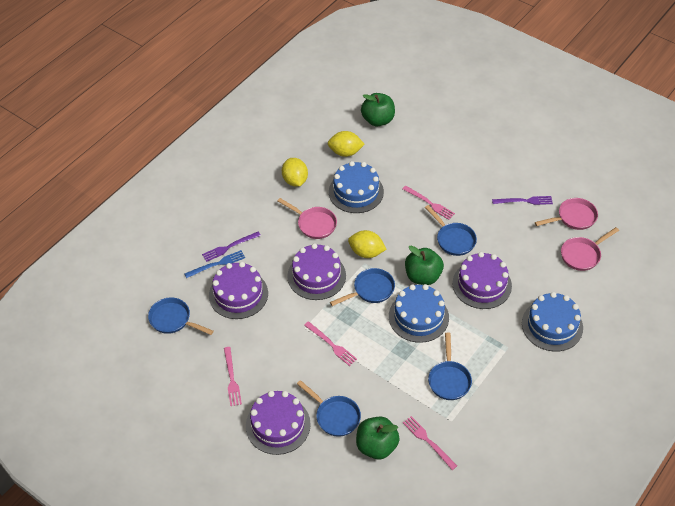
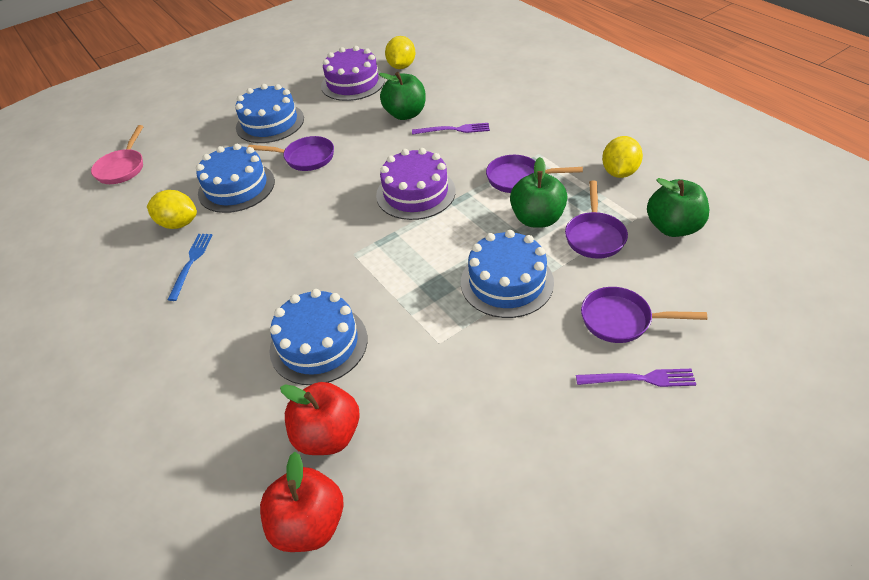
blue cake: [329,161,384,213] [389,284,449,343] [522,292,583,352] = 3 -> [196,144,275,213] [235,84,304,143] [270,289,368,385] [461,230,554,318] = 4
blue pan: [148,297,214,335] [297,380,361,437] [330,268,395,306] [425,205,477,256] [428,333,472,400] = 5 -> none = 0
pink fork: [224,347,242,406] [304,321,357,366] [402,185,455,220] [403,416,457,470] = 4 -> none = 0
pink pan: [278,198,337,239] [535,198,598,230] [561,227,619,271] = 3 -> [91,125,144,184] = 1
purple cake: [209,262,268,319] [246,391,311,455] [287,243,346,300] [452,252,512,309] = 4 -> [321,46,385,101] [376,148,456,220] = 2
purple pan: none = 0 -> [248,136,334,171] [486,155,583,193] [565,180,628,259] [581,287,707,343] = 4
red apple: none = 0 -> [260,452,344,552] [280,382,360,455] = 2

